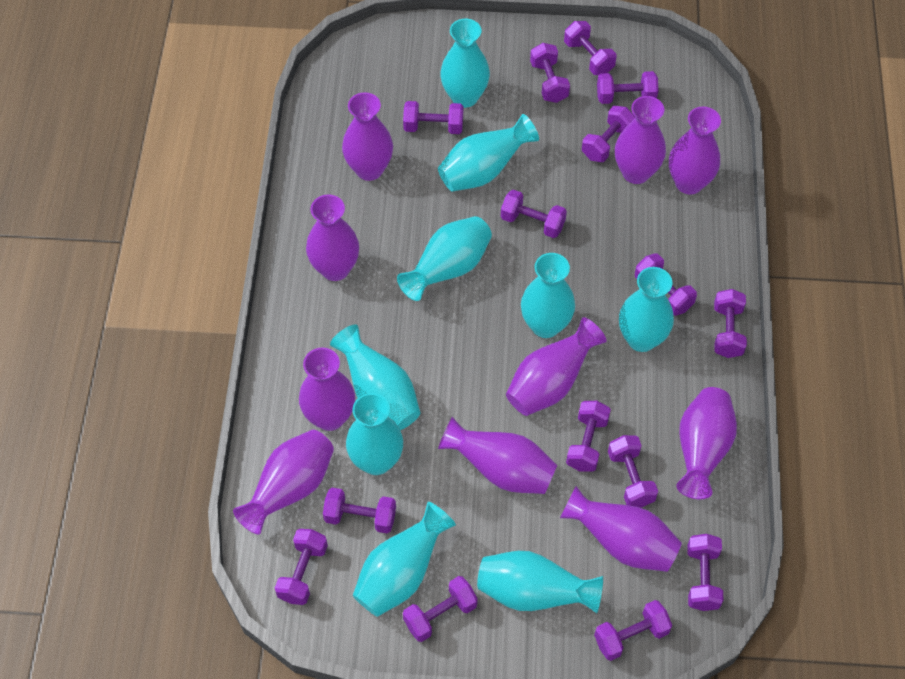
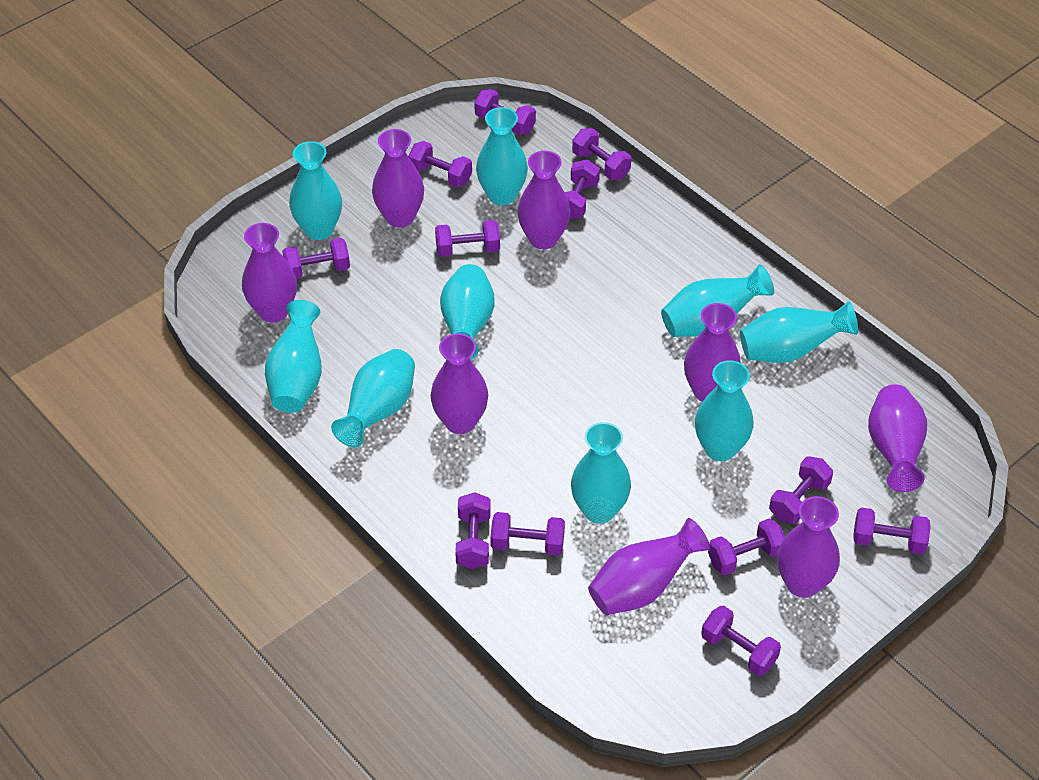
purple dumbbell: [275,529,328,605] [323,488,396,534] [403,101,463,134] [403,576,478,642] [501,190,567,238] [530,43,570,103] [564,21,617,75] [566,401,611,472] [582,106,635,162] [594,600,672,661] [597,71,658,104] [608,435,658,507] [635,254,697,316] [687,534,723,611] [714,289,747,358] = 15 -> [282,238,350,279] [408,141,472,187] [435,220,500,257] [455,492,491,569] [474,89,536,135] [490,512,565,556] [565,160,600,220] [572,128,631,180] [701,606,781,676] [708,519,785,575] [769,456,833,524] [853,507,931,554] = 12
purple vase: [233,430,334,534] [299,347,355,431] [306,194,359,281] [342,92,393,181] [438,417,557,494] [506,317,606,416] [560,486,682,572] [615,96,666,184] [669,106,721,195] [676,387,737,499] = 10 -> [242,223,297,323] [372,129,424,228] [431,333,488,434] [517,151,570,249] [588,518,710,615] [684,303,741,402] [777,496,840,598] [868,384,927,492] = 8

